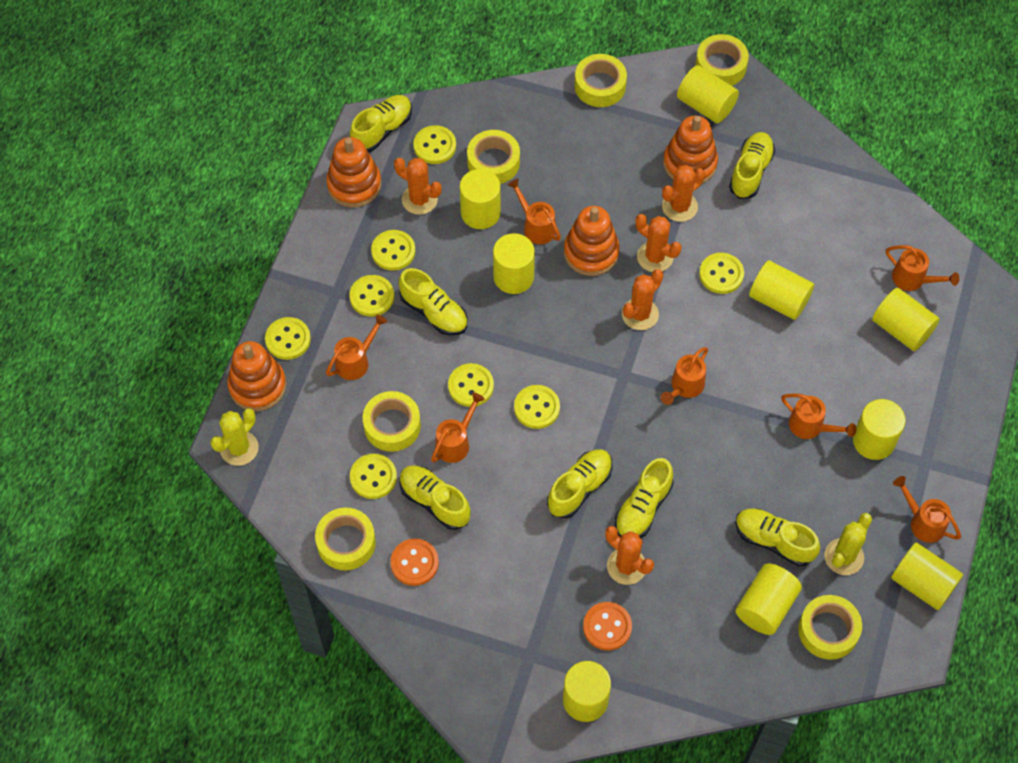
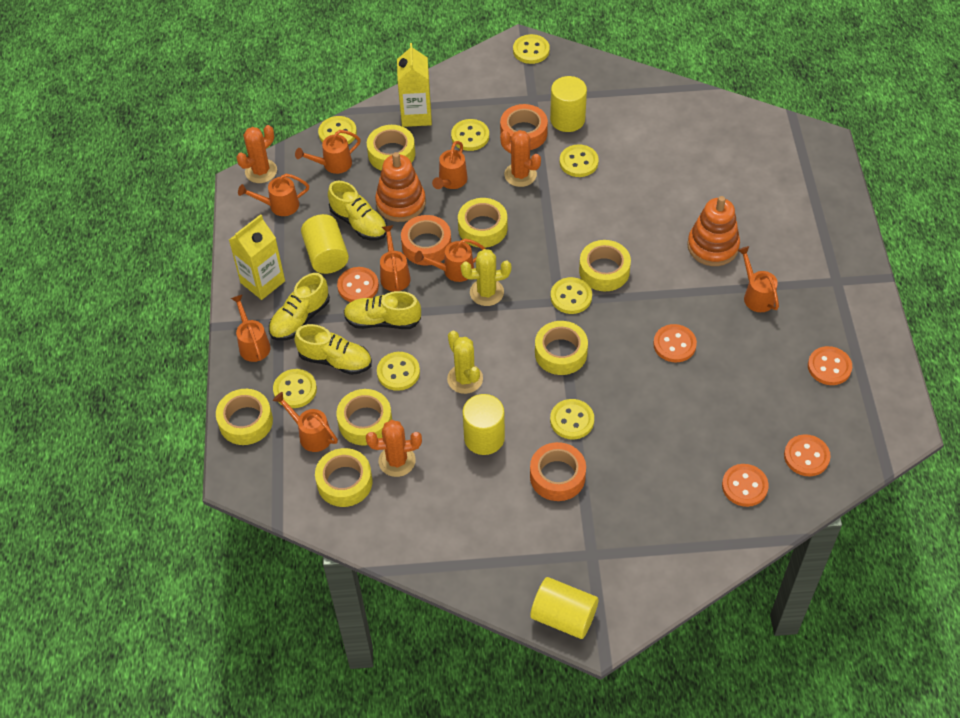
orange button: [391,539,439,586] [583,602,632,650] = 2 -> [337,267,379,302] [653,324,697,362] [722,464,769,507] [784,434,831,476] [808,346,852,385] = 5
orange cactus: [394,158,442,215] [605,526,654,585] [622,269,663,330] [636,214,681,272] [662,165,705,222] = 5 -> [237,125,277,183] [366,420,422,477] [500,130,541,187] = 3
orange stacking toy: [227,341,286,411] [326,137,381,207] [564,206,620,276] [663,116,718,184] = 4 -> [375,152,426,222] [687,196,740,266] = 2
orange tape: none = 0 -> [401,215,451,266] [500,104,548,150] [530,442,586,501] = 3
orange watering can: [326,314,387,380] [431,393,485,463] [507,179,561,244] [661,347,708,405] [781,393,856,439] [886,245,959,291] [893,476,961,543] = 7 -> [231,294,270,362] [238,174,309,216] [273,392,338,452] [295,130,361,174] [380,225,411,292] [414,239,485,282] [432,141,468,189] [737,246,779,312] = 8
yellow carton: none = 0 -> [229,214,285,300] [397,43,432,127] = 2
yellow cylinder: [460,169,501,229] [493,233,535,294] [563,661,611,722] [677,65,739,123] [736,563,802,635] [749,260,814,320] [853,399,906,460] [872,288,940,351] [891,543,963,610] = 9 -> [301,214,349,274] [462,394,505,455] [530,577,598,639] [550,76,587,132] = 4
yellow shoe: [350,95,412,152] [399,268,467,336] [399,465,471,530] [547,449,613,519] [615,458,674,538] [729,132,775,199] [735,508,820,566] = 7 -> [269,273,330,341] [294,324,372,375] [328,180,387,240] [344,291,421,329] = 4
yellow tape: [315,508,376,570] [363,391,421,452] [467,130,520,184] [575,54,627,107] [695,34,749,86] [798,595,862,660] = 6 -> [216,389,273,445] [315,448,373,507] [336,389,392,446] [367,125,415,171] [458,198,507,248] [535,321,588,375] [579,240,631,291] = 7

